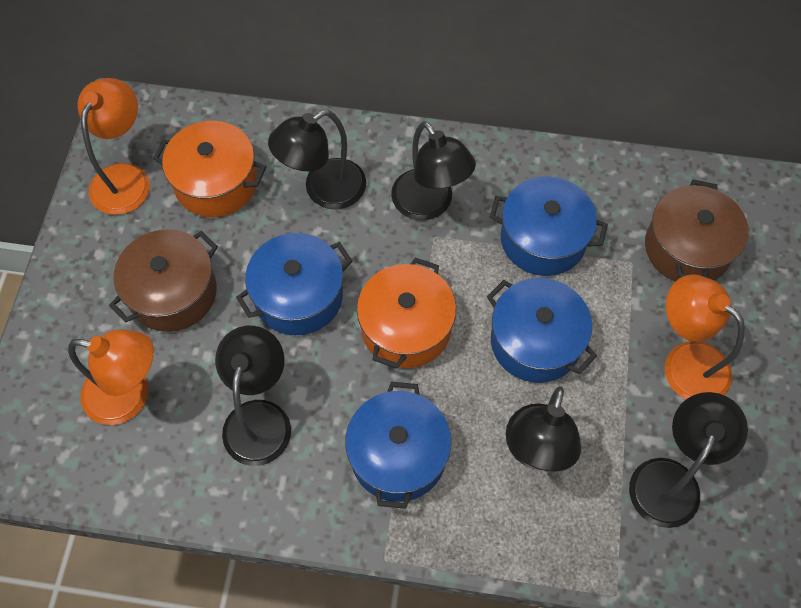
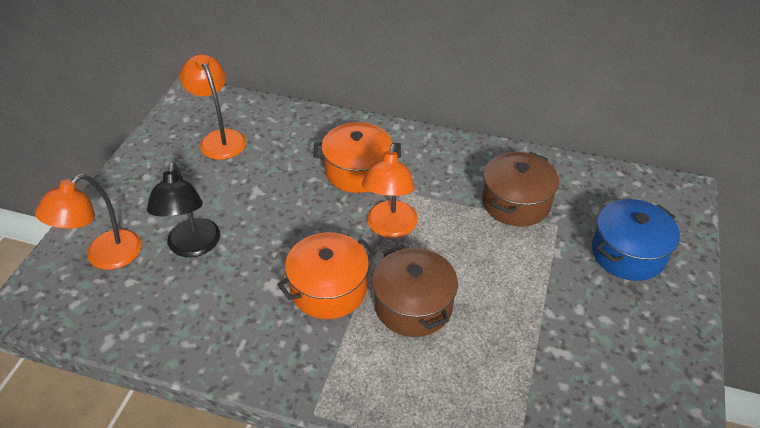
black lamp: [215,326,291,466] [268,110,366,209] [391,121,476,220] [506,387,581,472] [629,392,748,528] = 5 -> [147,162,220,257] = 1
blue pot: [236,233,353,335] [345,382,451,509] [487,278,597,383] [490,177,608,276] = 4 -> [592,199,680,281] = 1

